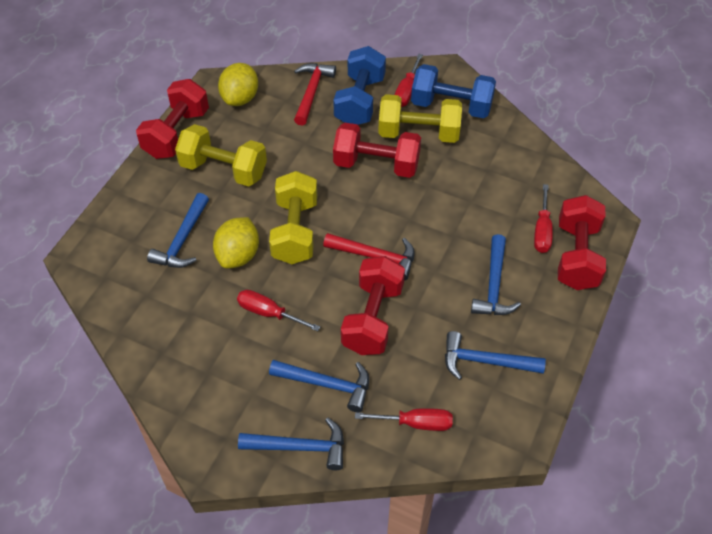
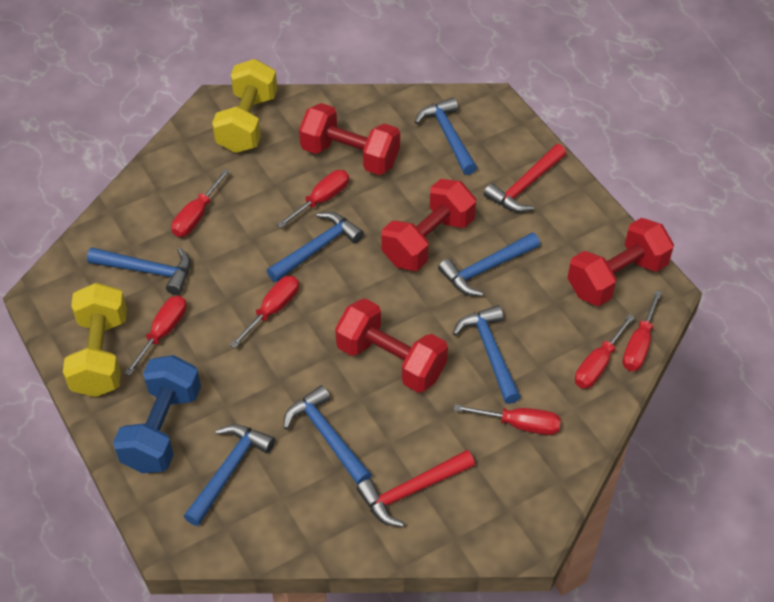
blue dumbbell: [333,46,386,125] [411,64,496,118] = 2 -> [113,355,201,473] = 1
blue hammer: [147,193,209,268] [238,417,344,470] [269,360,369,412] [445,331,546,380] [471,234,521,315] = 5 -> [87,248,191,295] [184,424,275,526] [267,212,364,282] [284,385,372,485] [415,97,477,175] [438,233,540,296] [452,305,521,404] = 7
red screwdriver: [237,290,320,331] [355,408,453,431] [395,54,423,107] [534,184,553,253] = 4 -> [124,296,187,376] [172,169,230,237] [230,276,299,348] [277,170,349,228] [454,404,561,435] [575,314,635,389] [623,290,662,371] = 7
yellow dumbbell: [175,124,267,187] [269,171,317,264] [378,94,462,143] = 3 -> [63,283,127,397] [212,59,277,153] = 2
yellow lemon: [213,217,259,268] [218,63,258,106] = 2 -> none = 0

